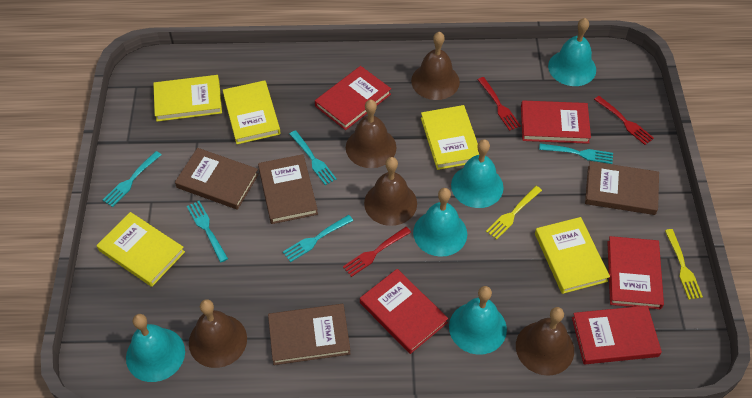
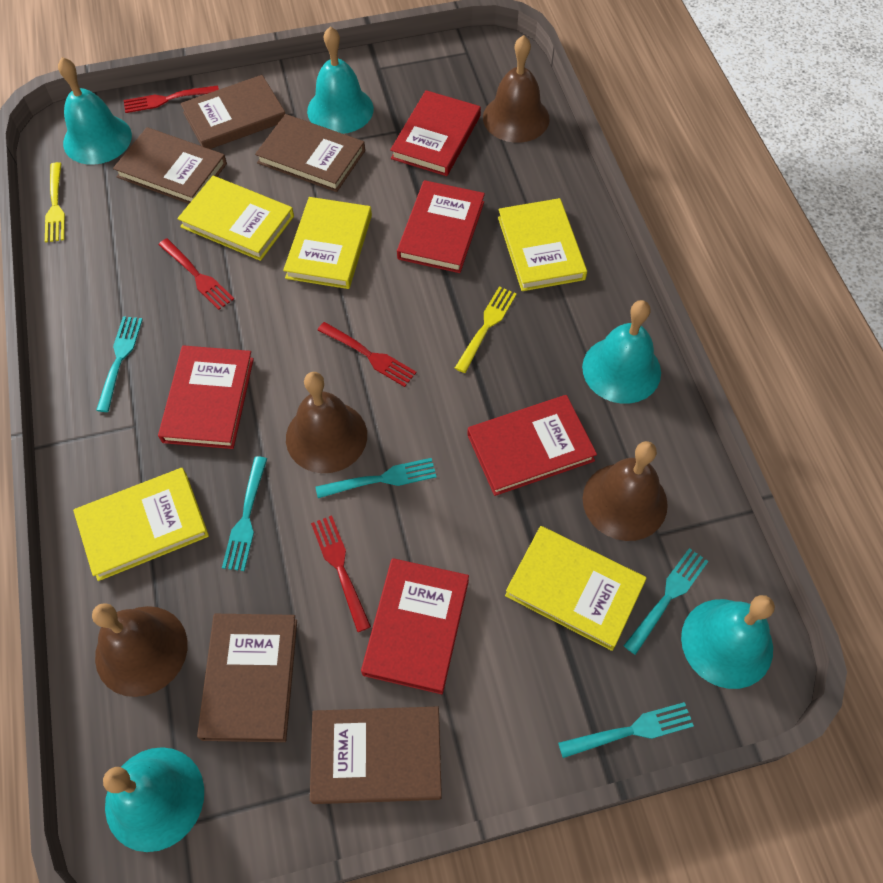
brown bell: [189,299,247,368] [346,100,397,168] [364,157,417,226] [411,32,460,100] [516,307,574,376] = 5 -> [92,603,187,697] [286,372,367,473] [483,35,550,143] [583,441,668,541] = 4
brown book: [175,148,259,210] [258,154,318,224] [268,304,351,365] [585,161,659,215] = 4 -> [113,127,227,204] [180,75,285,149] [197,614,297,742] [255,114,365,192] [310,706,442,804] = 5
red fork: [343,227,411,277] [478,77,521,131] [594,96,654,145] = 3 -> [124,85,219,113] [158,238,234,310] [311,515,371,632] [318,322,416,387] = 4

